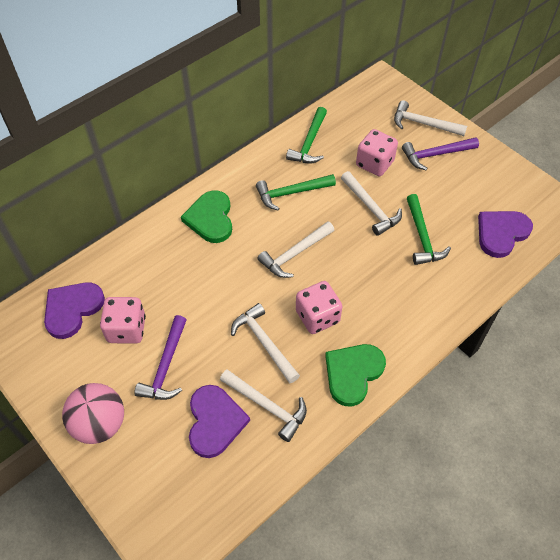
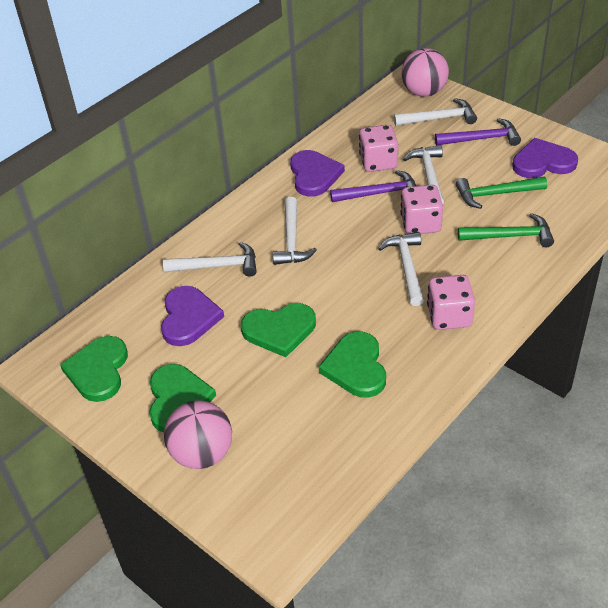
green hammer: [256,174,336,211] [286,107,327,164] [407,194,451,265] = 3 -> [456,177,547,209] [458,213,554,247] = 2
green heart: [181,190,232,243] [325,344,386,407] = 2 -> [60,336,128,402] [149,364,216,433] [241,303,316,357] [319,332,386,398] = 4
pink ball: [62,383,124,444] = 1 -> [164,400,232,469] [401,48,449,97] = 2

